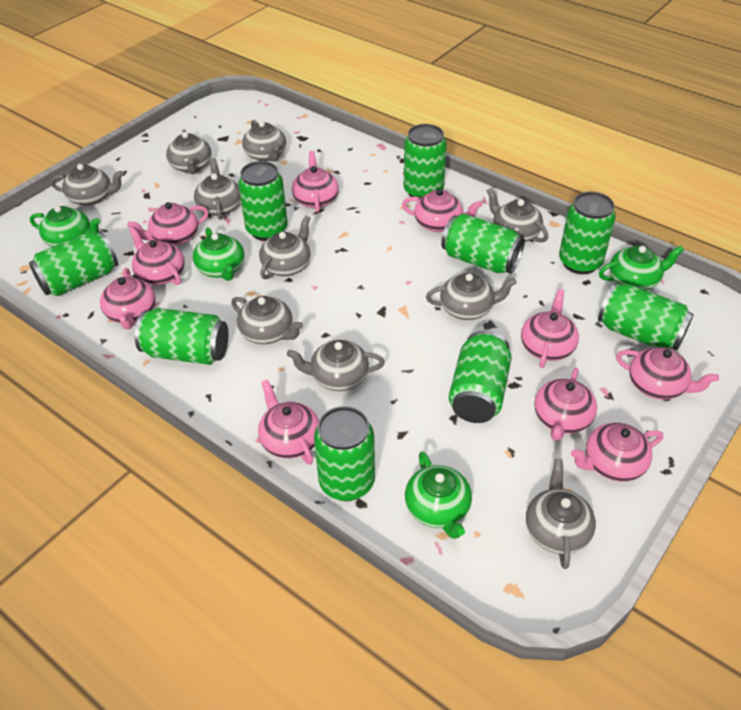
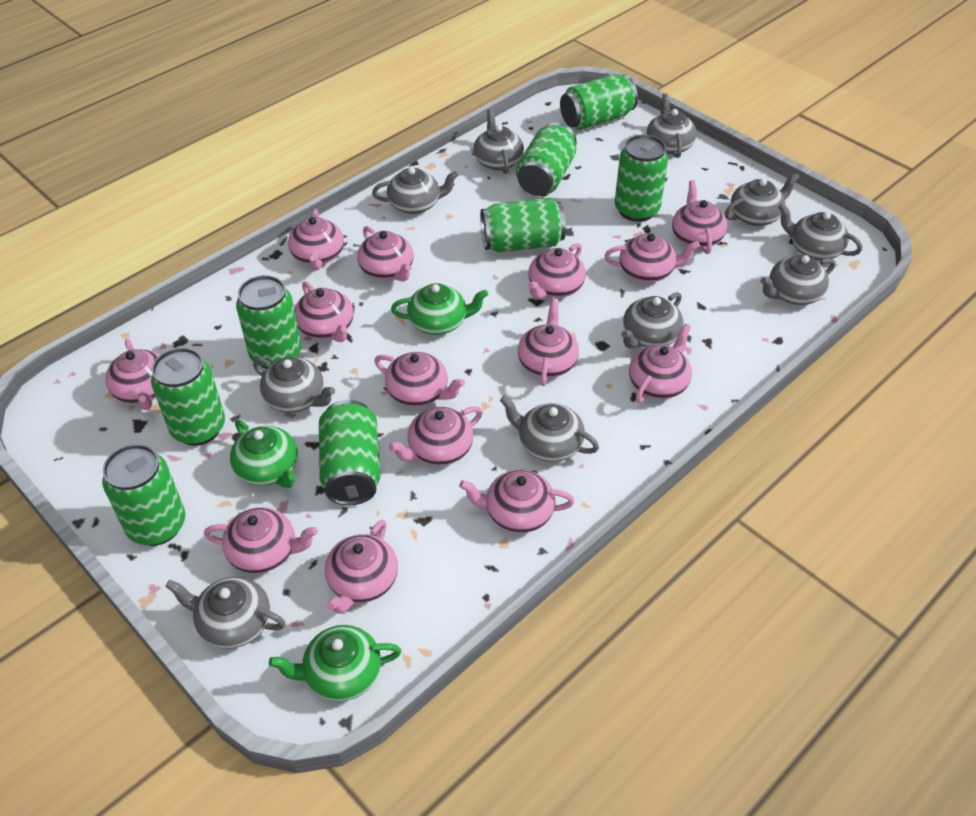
green can: [29,231,118,296] [135,308,228,365] [238,161,288,241] [314,406,375,501] [404,124,447,199] [441,213,525,274] [449,330,512,423] [559,192,616,274] [598,283,694,350] = 9 -> [102,444,185,546] [151,348,225,446] [236,275,301,369] [319,400,380,505] [480,198,566,252] [516,123,577,196] [560,74,638,130] [615,135,668,222] = 8
green teapot: [30,206,101,247] [193,227,244,281] [405,452,472,539] [599,245,684,290] = 4 -> [230,420,298,488] [269,625,401,701] [391,283,489,335] = 3
pink teapot: [100,268,156,330] [127,202,209,246] [129,227,185,285] [258,380,319,465] [292,151,339,212] [402,189,482,232] [521,289,579,368] [534,368,597,441] [571,423,663,481] [616,347,719,400] = 10 -> [105,339,160,410] [204,507,318,573] [288,209,344,270] [294,281,354,342] [325,520,398,614] [357,226,414,282] [374,352,465,407] [389,406,482,465] [459,470,574,533] [518,299,579,386] [528,243,586,299] [605,233,700,283] [629,324,692,403] [672,180,727,254] = 14

